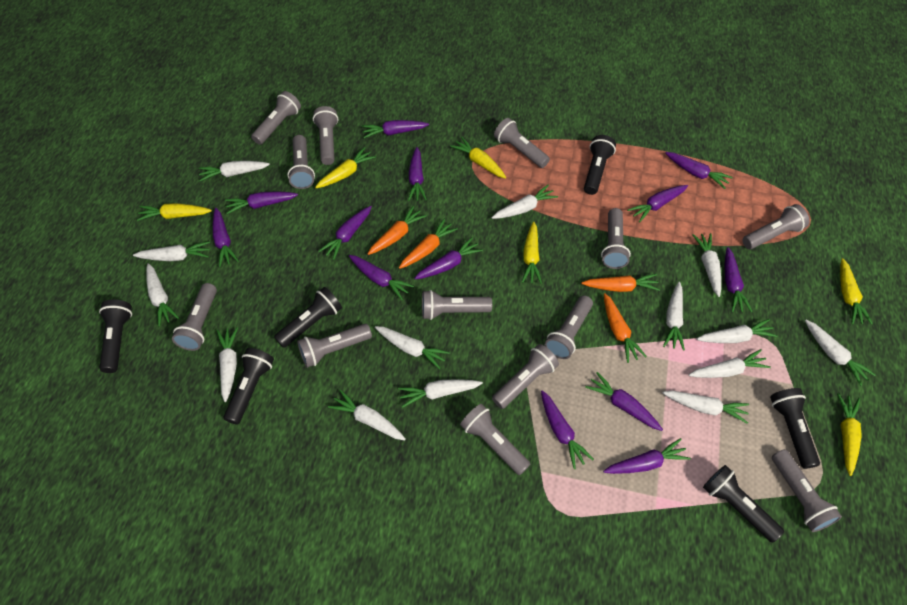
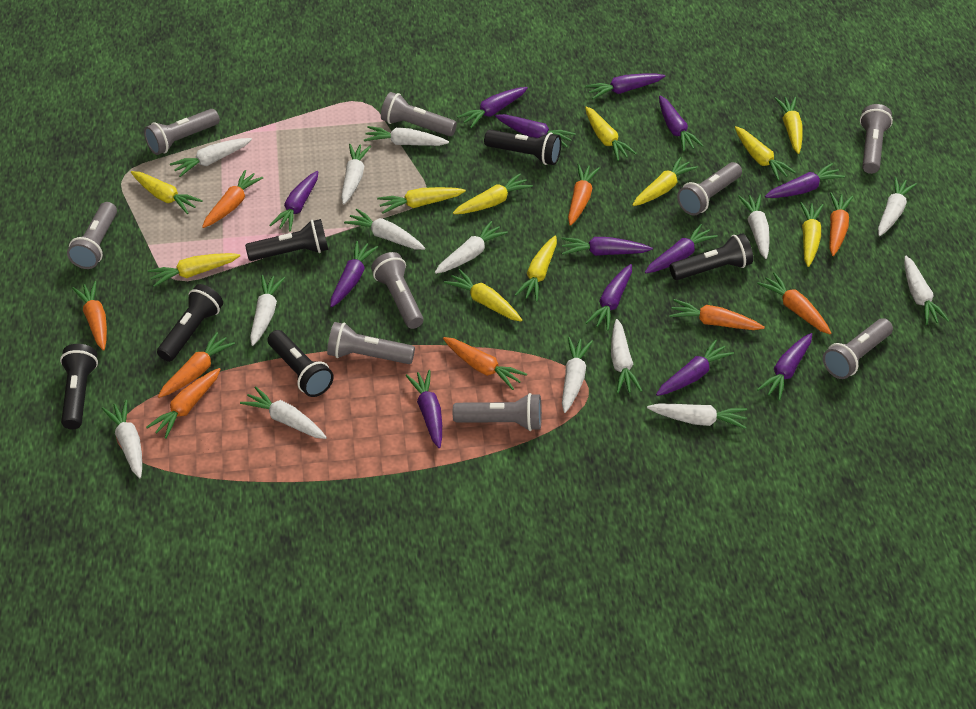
grey flashlight: [172,283,217,351] [251,91,301,145] [287,135,315,189] [297,324,372,368] [313,106,338,165] [422,290,492,320] [460,404,530,475] [492,344,559,409] [494,118,550,168] [545,295,593,359] [601,208,631,269] [742,204,809,249] [772,449,842,532] = 13 -> [67,202,117,269] [144,109,220,155] [327,322,415,364] [371,252,424,329] [381,92,457,136] [453,393,542,431] [677,162,742,216] [823,318,893,379] [860,104,893,174] = 9
orange carrot: [368,206,427,255] [399,219,458,269] [581,274,660,292] [604,293,647,363] = 4 -> [72,281,107,351] [146,368,221,439] [158,332,235,398] [202,170,263,228] [443,337,527,390] [568,164,600,226] [669,299,765,330] [757,272,831,335] [829,192,853,256] = 9
yellow carrot: [137,203,212,221] [315,147,376,188] [450,137,506,179] [522,222,542,284] [837,393,862,476] [840,258,873,325] = 6 -> [131,171,203,214] [148,253,240,287] [377,187,466,214] [444,269,522,322] [453,173,533,214] [515,236,557,302] [585,106,637,161] [633,157,698,206] [735,126,796,181] [775,97,803,154] [800,202,823,267] = 11

